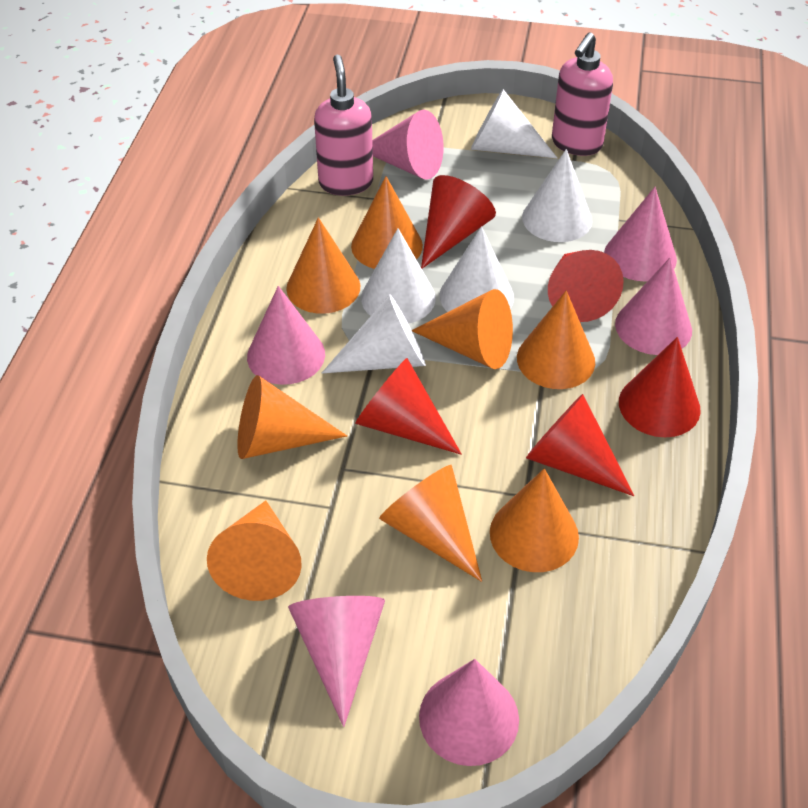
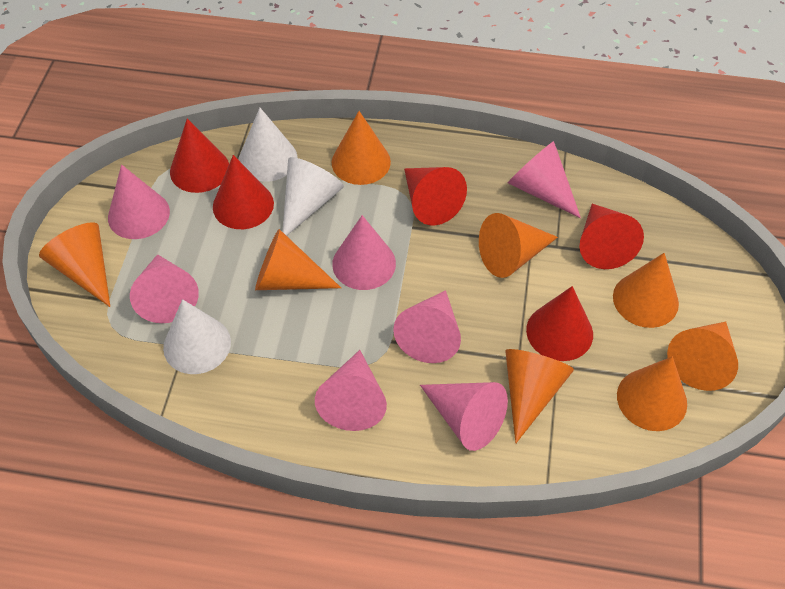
pink cone: [247,286,325,385] [288,596,385,727] [372,110,444,180] [419,659,519,766] [604,187,677,282] [615,258,692,355] = 6 -> [108,164,170,239] [130,254,199,323] [315,350,387,431] [332,215,396,290] [393,290,461,363] [420,382,508,451] [508,141,581,218] = 7
pink soap dispenser: [314,55,373,196] [552,33,613,156] = 2 -> none = 0
white cone: [322,294,426,373] [361,228,436,324] [440,226,514,312] [471,89,558,159] [522,149,592,242] = 5 -> [163,299,231,374] [239,108,298,182] [282,157,344,236] = 3

